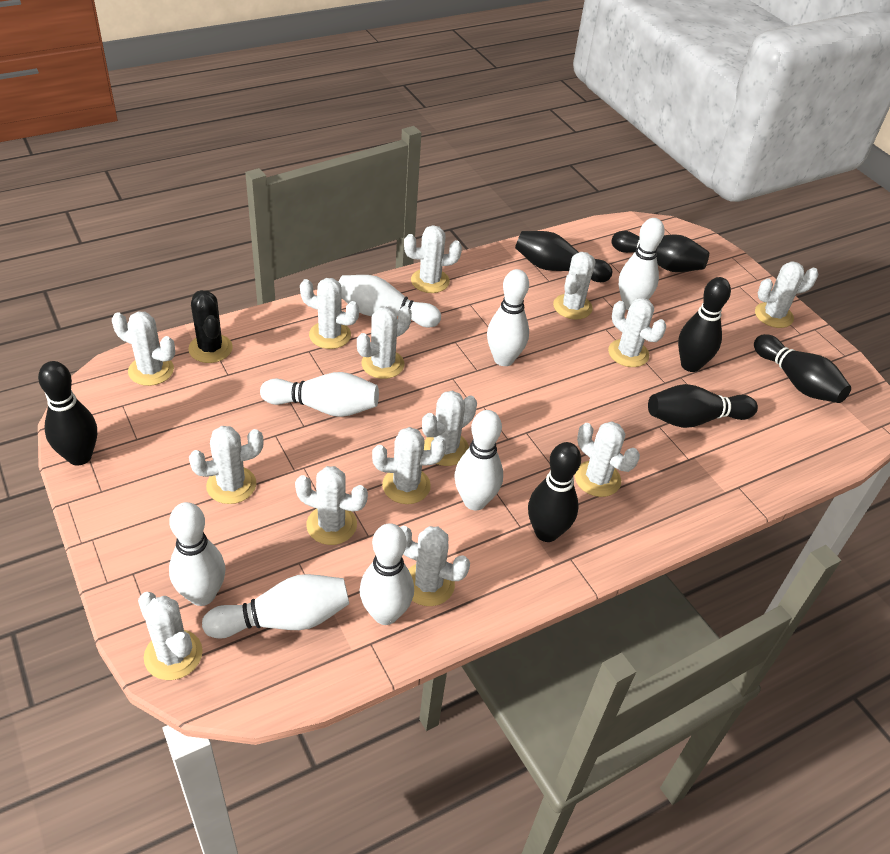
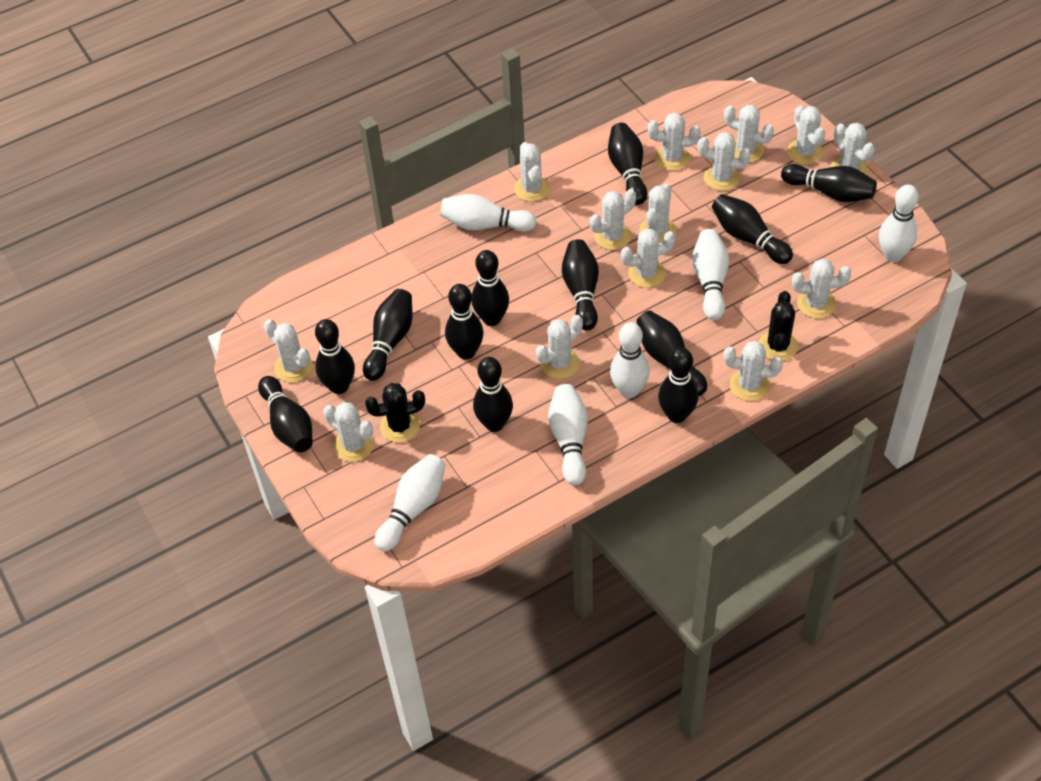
black bowling pin: [38,361,97,466] [515,231,612,282] [528,442,581,542] [612,231,709,272] [648,384,758,428] [678,277,731,372] [754,334,851,403] = 7 -> [258,376,313,452] [315,319,355,394] [363,289,412,381] [445,284,484,360] [471,250,509,326] [473,357,513,432] [562,239,599,330] [608,123,647,205] [636,311,707,396] [658,348,698,423] [712,194,793,264] [781,164,877,202] = 12
black cactus: [188,290,233,363] = 1 -> [365,383,425,443] [759,291,798,361] = 2
white bowling pin: [169,502,226,606] [202,574,349,639] [260,372,379,417] [339,275,441,327] [360,523,414,625] [454,410,503,510] [487,269,529,366] [619,218,665,310] = 8 -> [374,454,445,552] [440,194,537,232] [548,384,588,485] [610,322,650,398] [692,229,729,320] [879,184,919,262] = 6

